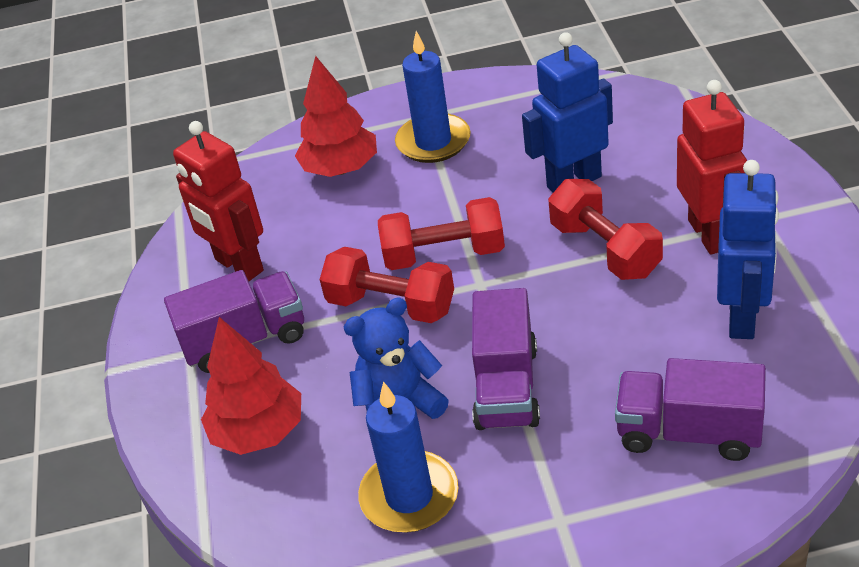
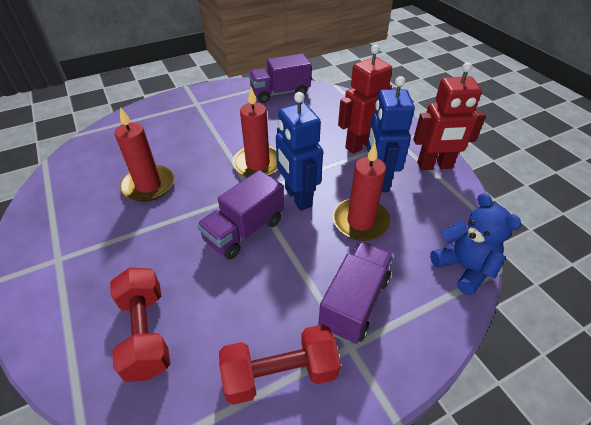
blue candle: [358,382,458,533] [395,31,471,163] = 2 -> none = 0
red candle: none = 0 -> [114,107,174,202] [233,87,278,177] [333,143,391,241] = 3
red dumbbell: [320,247,454,323] [378,197,505,270] [548,179,663,280] = 3 -> [110,267,170,382] [219,324,341,405] = 2
red tree: [201,317,301,455] [295,56,377,177] = 2 -> none = 0

